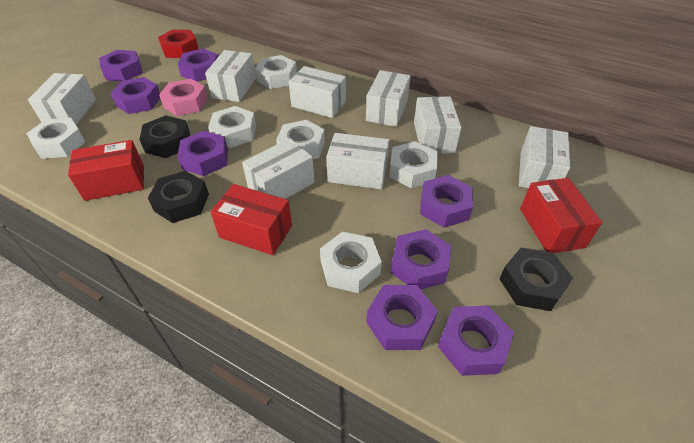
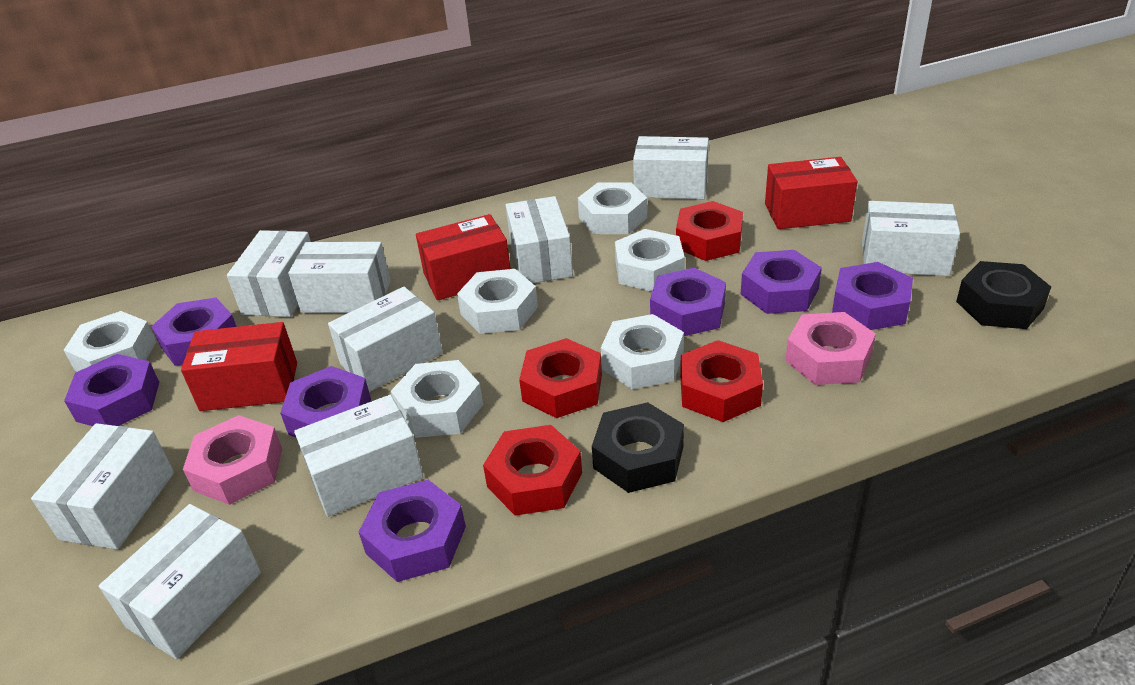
black nut: [139,115,190,158] [148,171,209,223] [499,248,573,311] = 3 -> [592,402,684,493] [956,261,1051,329] = 2
pink nut: [159,79,208,116] = 1 -> [183,415,282,505] [785,312,876,385] = 2
purple nut: [99,50,143,81] [110,77,160,114] [177,48,218,82] [177,131,228,176] [366,285,438,350] [391,229,451,289] [420,175,473,228] [438,306,514,376] = 8 -> [64,354,159,426] [151,298,237,366] [280,366,371,437] [359,480,466,582] [650,268,726,336] [741,250,822,314] [832,262,913,330] = 7
red nut: [158,29,198,58] = 1 -> [483,425,582,516] [519,338,602,418] [676,201,743,261] [680,340,763,422] = 4
white box: [28,73,96,125] [205,50,256,102] [242,138,315,199] [289,66,346,118] [327,133,389,189] [366,70,411,127] [414,96,462,154] [519,126,570,188] = 8 -> [31,423,174,550] [99,504,261,659] [227,230,311,317] [288,242,391,313] [294,395,423,517] [328,287,443,392] [506,196,573,283] [633,136,709,200] [862,201,960,276] = 9

